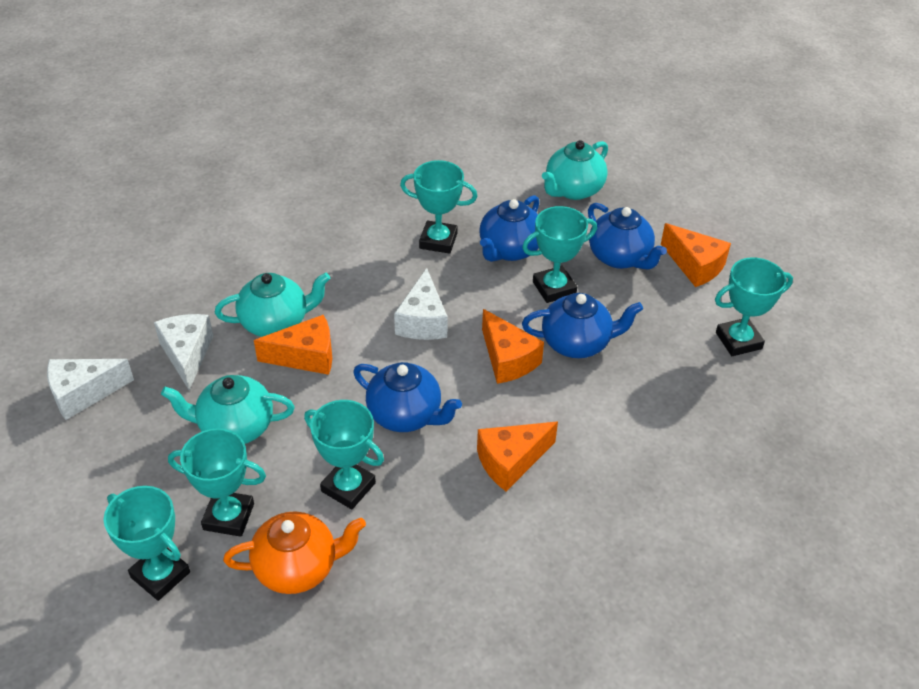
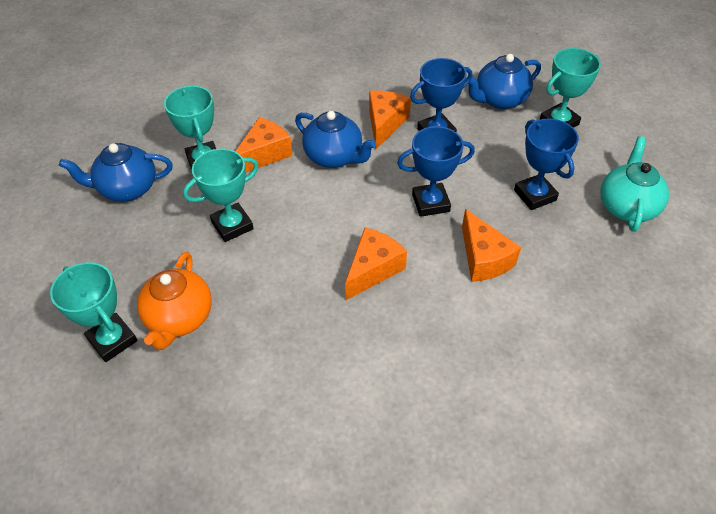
blue teapot: [353,362,462,432] [480,195,539,262] [522,293,643,358] [588,203,667,270] = 4 -> [59,143,173,202] [295,111,376,168] [465,54,541,109] = 3
blue trophy: none = 0 -> [397,126,475,217] [410,58,472,133] [514,119,579,210] = 3
turquoise teapot: [161,375,295,444] [215,272,331,337] [542,140,608,200] = 3 -> [600,136,669,232] = 1
turquoise trophy: [104,486,190,601] [168,428,266,537] [304,400,384,509] [400,160,477,254] [522,206,597,303] [715,257,793,356] = 6 -> [50,262,137,362] [164,86,216,170] [183,149,259,242] [539,48,601,128] = 4
white cheese: [47,359,134,420] [154,314,213,390] [394,268,448,340] = 3 -> none = 0

